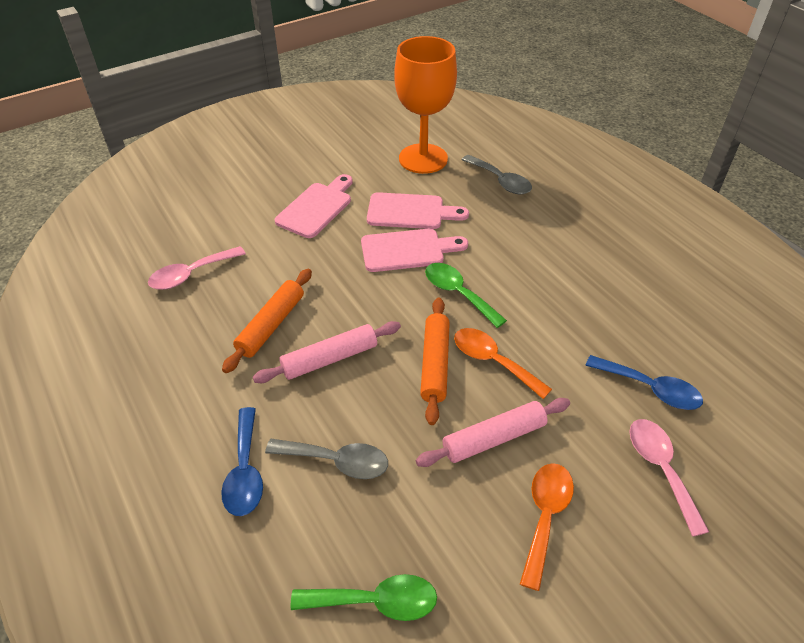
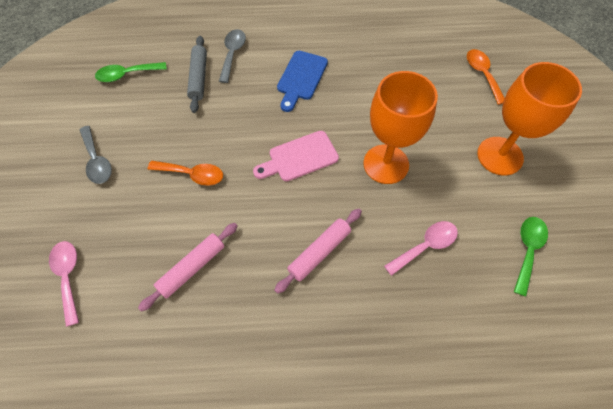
blue cutting board: none = 0 -> [277,51,328,112] = 1
blue spoon: [221,407,263,516] [585,355,703,410] = 2 -> none = 0
grey rolling pin: none = 0 -> [187,36,207,113] = 1
orange goblet: [394,36,457,174] = 1 -> [363,71,438,184] [477,62,582,176] = 2
orange rolling pin: [222,269,312,373] [420,298,450,425] = 2 -> none = 0
pink cutting board: [275,174,353,238] [361,229,468,272] [367,192,469,229] = 3 -> [253,131,339,181] = 1

